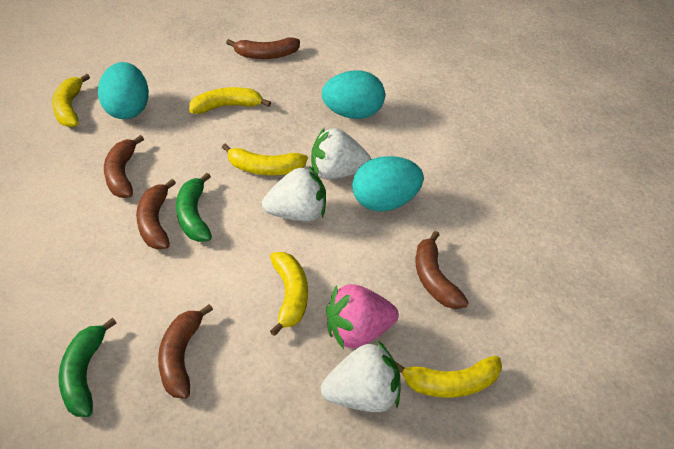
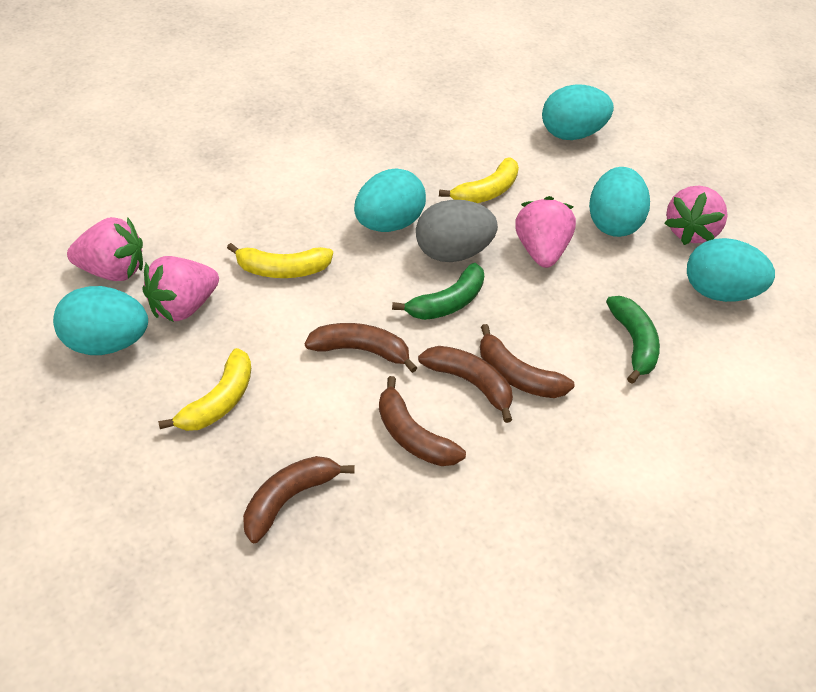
grey egg: none = 0 -> [416,200,498,262] = 1
pink strawberry: [326,284,399,349] = 1 -> [67,217,143,281] [142,256,219,322] [515,196,576,268] [664,185,728,245] = 4
turquoise egg: [98,62,149,119] [322,70,385,119] [352,156,424,211] = 3 -> [53,286,148,355] [354,168,426,232] [542,84,614,140] [589,167,650,237] [687,238,775,302] = 5
white strawberry: [262,166,326,222] [311,127,371,180] [321,341,401,412] = 3 -> none = 0
yellow banana: [52,74,90,127] [189,87,271,114] [222,143,308,175] [270,252,308,336] [395,356,502,398] = 5 -> [158,348,251,431] [227,243,333,278] [439,157,519,203] = 3

